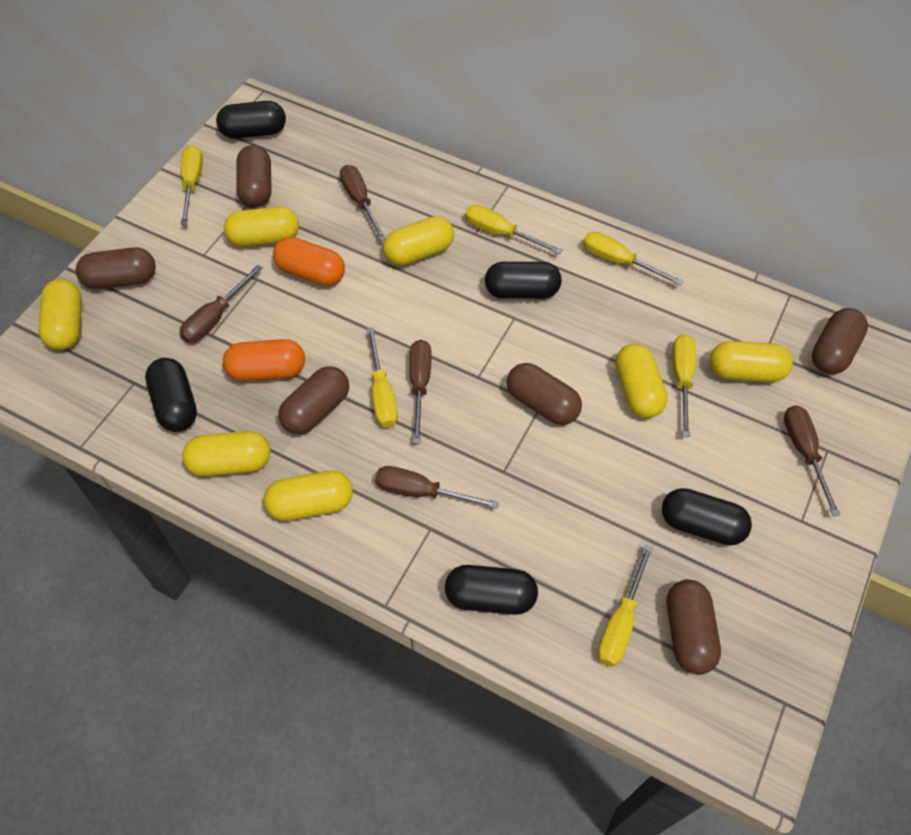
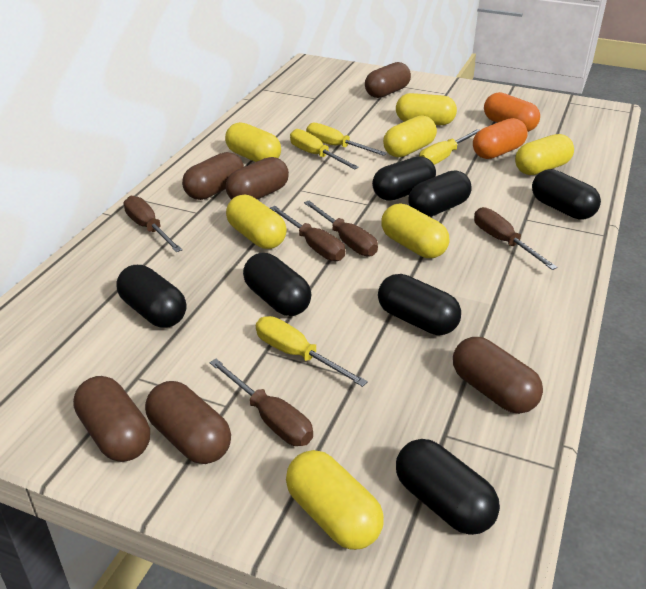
black capsule: [145,358,197,432] [216,101,286,139] [445,565,538,615] [485,262,562,299] [662,488,752,546] = 5 -> [116,265,187,328] [243,253,312,316] [372,156,436,201] [378,274,461,335] [396,439,500,535] [408,170,471,217] [532,169,601,220] = 7
yellow screwdriver: [181,145,203,225] [367,328,398,428] [465,205,562,254] [583,232,683,286] [598,544,654,667] [673,335,696,437] = 6 -> [256,316,368,387] [290,129,359,170] [306,123,387,156] [419,129,480,165] = 4

